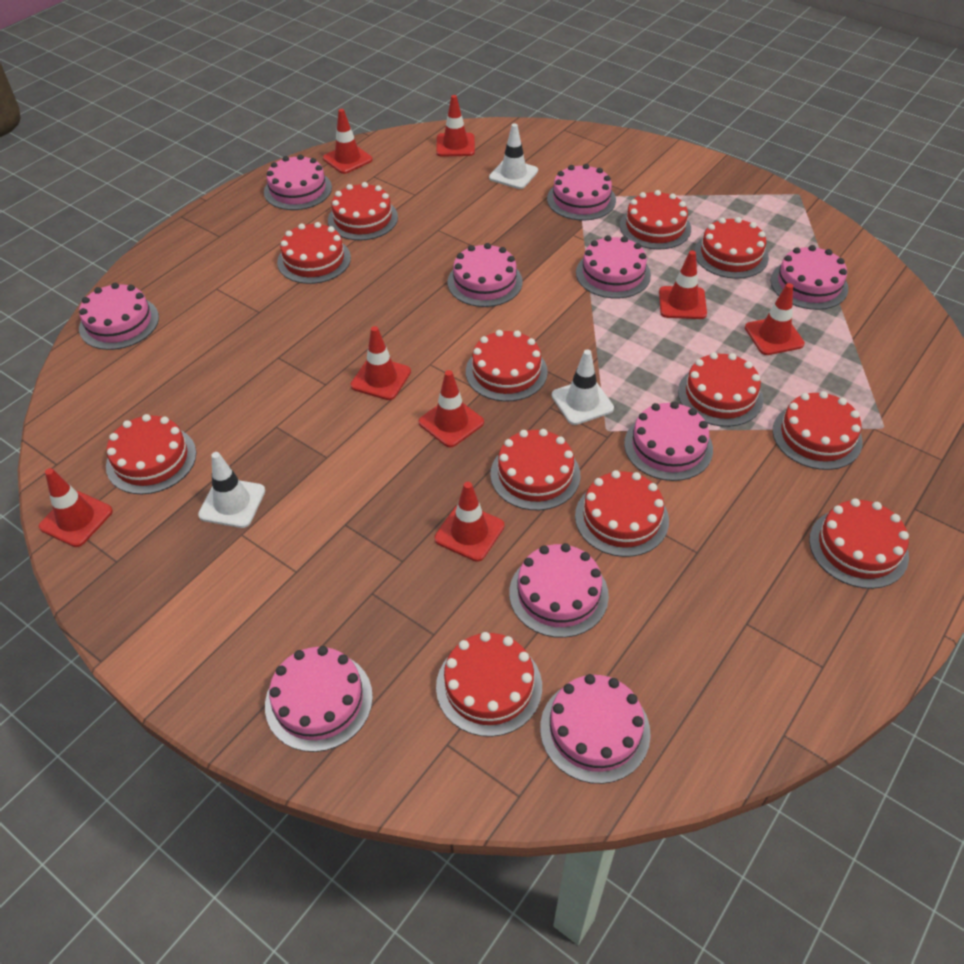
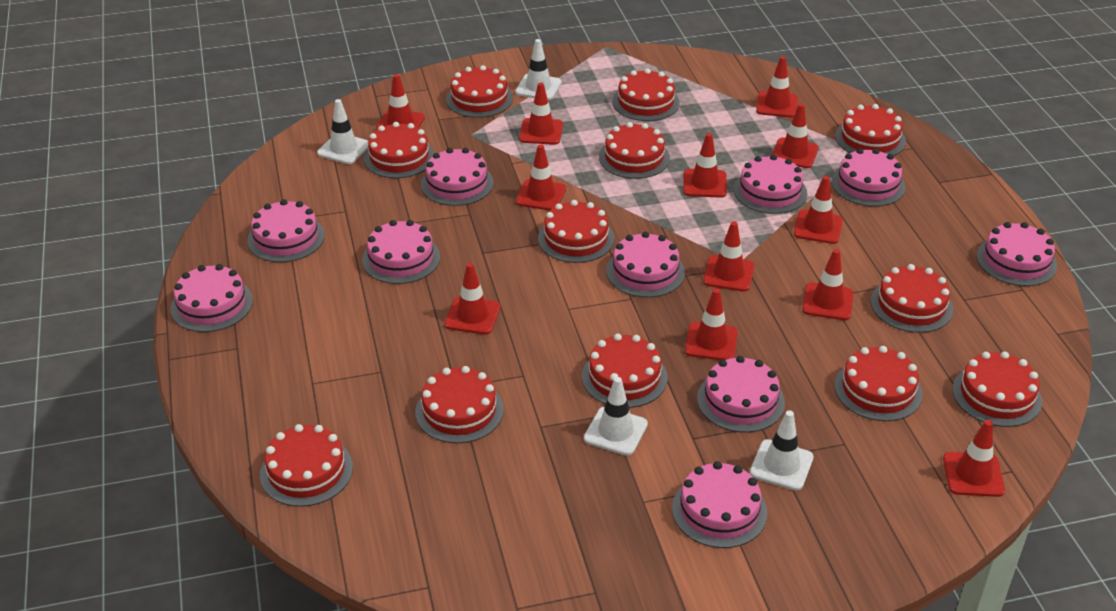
red traffic cone: [39,468,113,547] [323,109,373,174] [351,326,411,400] [418,370,484,447] [434,482,504,562] [436,95,475,156] [659,250,707,319] [745,283,805,355] = 8 -> [376,74,425,130] [445,263,500,334] [516,144,566,211] [519,82,563,145] [683,133,727,198] [685,288,738,360] [703,221,754,292] [756,56,798,118] [772,104,819,168] [794,176,843,244] [802,249,853,320] [943,420,1005,497] = 12
white traffic cone: [198,452,265,528] [489,123,538,189] [552,350,614,425] = 3 -> [317,99,368,164] [515,39,562,100] [584,377,648,456] [750,410,814,491] = 4

